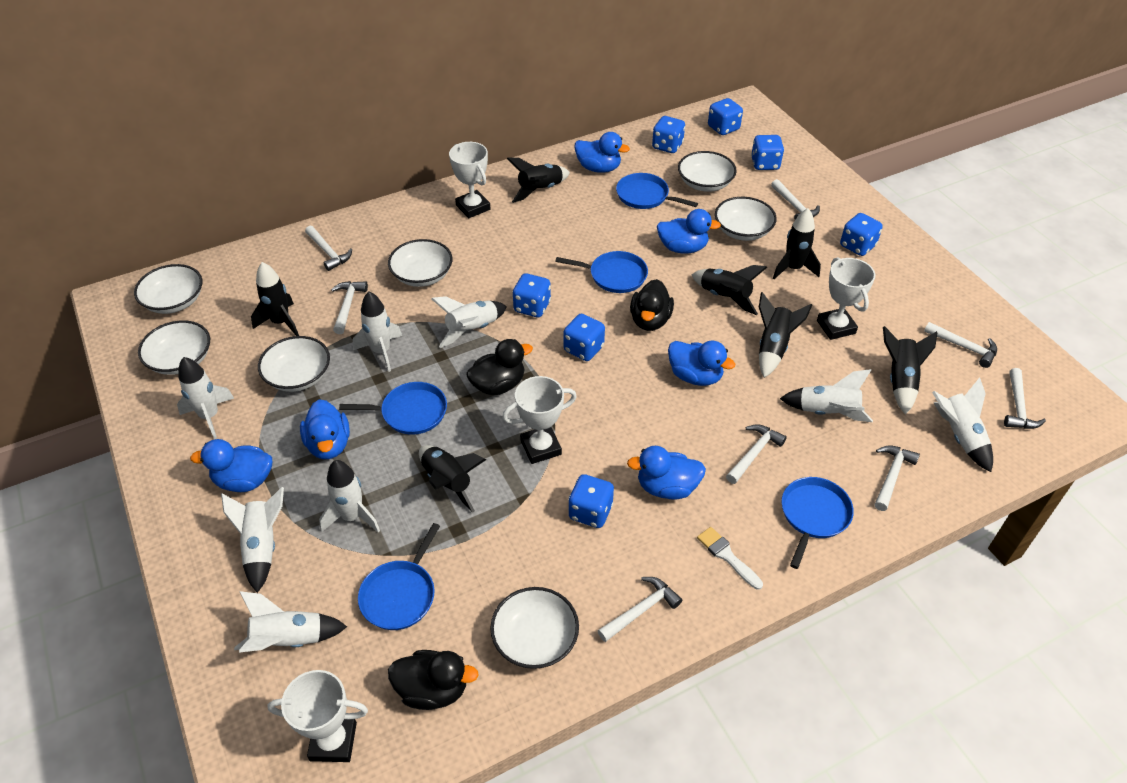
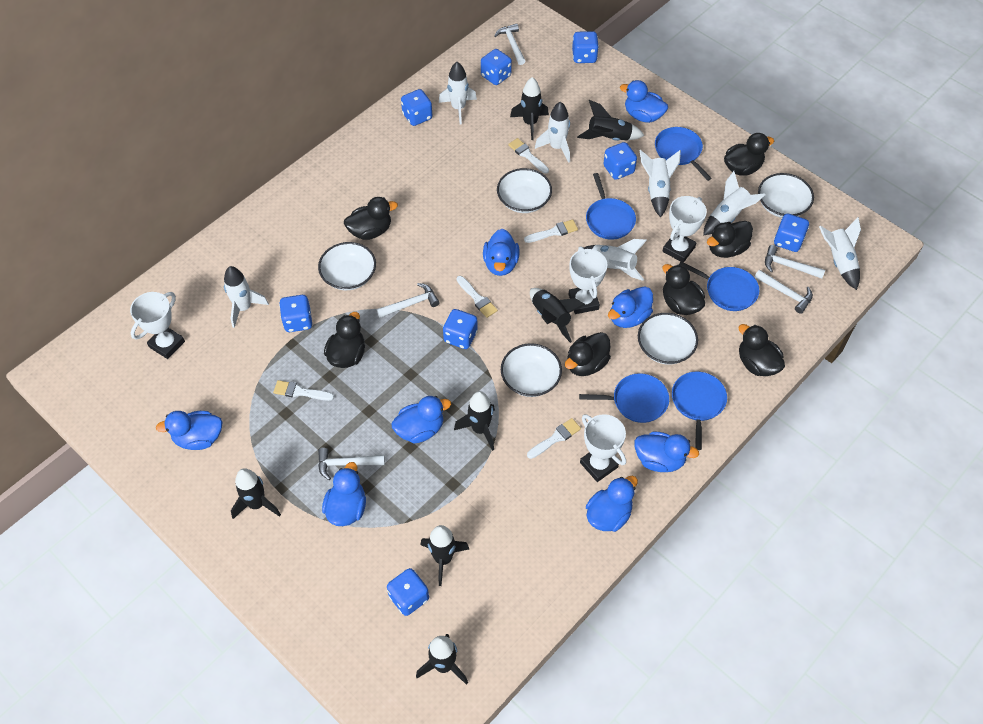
black duck: [388,650,479,710] [466,339,533,395] [630,279,674,331] = 3 -> [324,312,365,368] [344,197,398,240] [565,332,611,376] [662,264,705,315] [707,221,753,258] [724,133,774,176] [738,324,785,376] = 7
blue dice: [513,273,551,317] [564,314,605,361] [568,474,614,528] [652,116,685,153] [708,98,743,135] [751,135,784,170] [840,213,883,256] = 7 -> [279,295,312,332] [387,568,429,616] [401,89,432,126] [443,309,478,349] [481,49,512,85] [572,31,599,63] [603,142,637,180] [774,214,809,252] = 8
blue duck: [190,439,272,492] [300,400,350,459] [574,132,630,173] [627,446,706,500] [657,209,721,253] [668,341,735,386] = 6 -> [156,411,222,450] [322,462,366,526] [391,396,451,443] [483,229,520,276] [586,476,638,532] [608,286,653,328] [620,80,668,123] [634,431,699,472] = 8
white bowl: [134,264,202,314] [138,320,210,375] [258,336,330,392] [388,239,452,287] [490,587,579,669] [678,151,737,192] [715,197,777,241] = 7 -> [318,242,376,290] [497,168,552,213] [501,343,562,397] [638,313,698,365] [758,173,814,218] = 5
white brush: [697,527,763,590] = 1 -> [273,380,334,401] [457,276,498,318] [508,138,549,174] [524,220,578,243] [527,418,581,459] = 5
white hammer: [305,226,352,271] [331,281,368,334] [598,577,682,642] [726,424,787,484] [771,179,820,220] [875,445,920,511] [924,322,997,368] [1004,368,1046,429] = 8 -> [318,448,385,480] [377,283,440,318] [494,23,525,65] [754,270,813,314] [765,245,825,279] = 5
white rocket: [177,357,234,439] [221,487,284,593] [234,591,347,653] [319,460,380,533] [353,292,402,372] [431,296,507,348] [780,369,873,422] [932,378,993,472] = 8 -> [224,266,269,328] [439,62,477,125] [535,101,570,163] [584,239,647,281] [640,150,681,217] [703,171,766,235] [819,217,861,290] = 7

